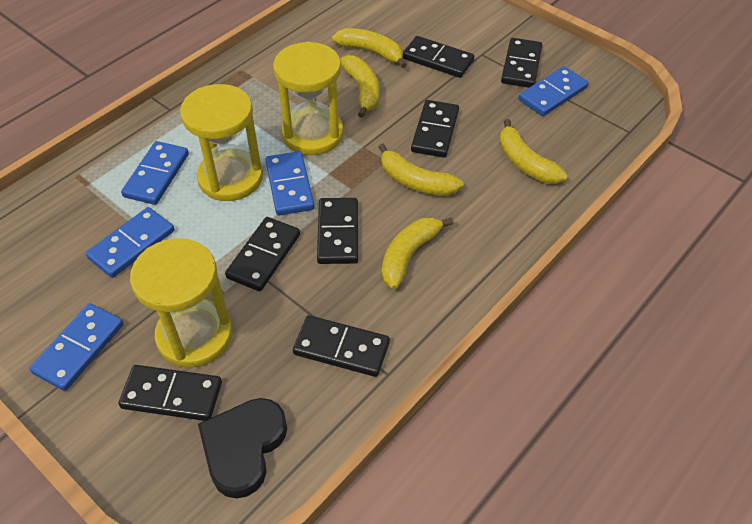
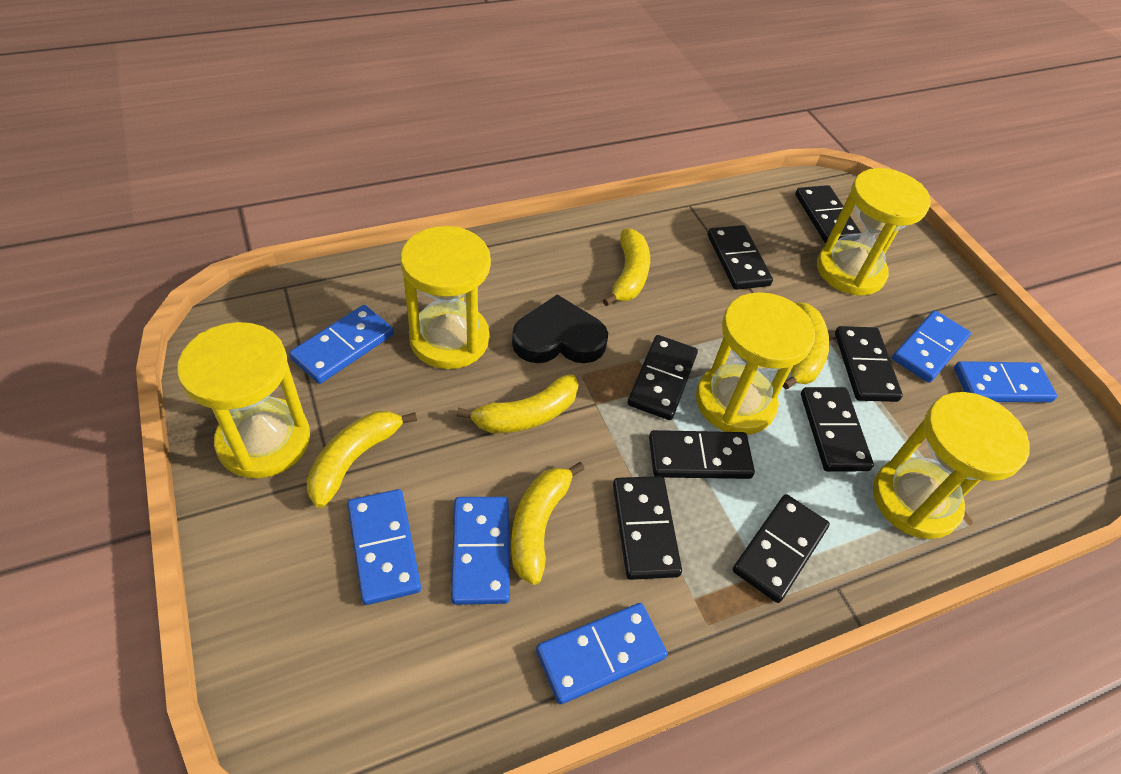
black domino: [118,365,222,421] [225,217,300,291] [293,315,390,377] [317,198,358,264] [403,36,474,78] [411,100,459,158] [501,38,542,88] = 7 -> [613,476,682,580] [628,335,698,420] [649,430,755,479] [708,225,773,290] [733,494,830,603] [795,185,861,243] [801,387,874,472] [835,326,903,402] = 8
blue domino: [29,303,124,391] [86,207,174,278] [121,141,189,205] [265,151,314,215] [518,66,589,116] = 5 -> [289,305,394,384] [347,489,421,605] [451,497,510,605] [536,603,667,704] [892,310,971,383] [954,361,1057,402] = 6
yellow hourglass: [130,238,233,368] [180,84,263,201] [273,42,344,155] = 3 -> [177,322,310,478] [400,226,491,369] [696,292,815,435] [817,168,931,295] [873,392,1030,539] = 5

